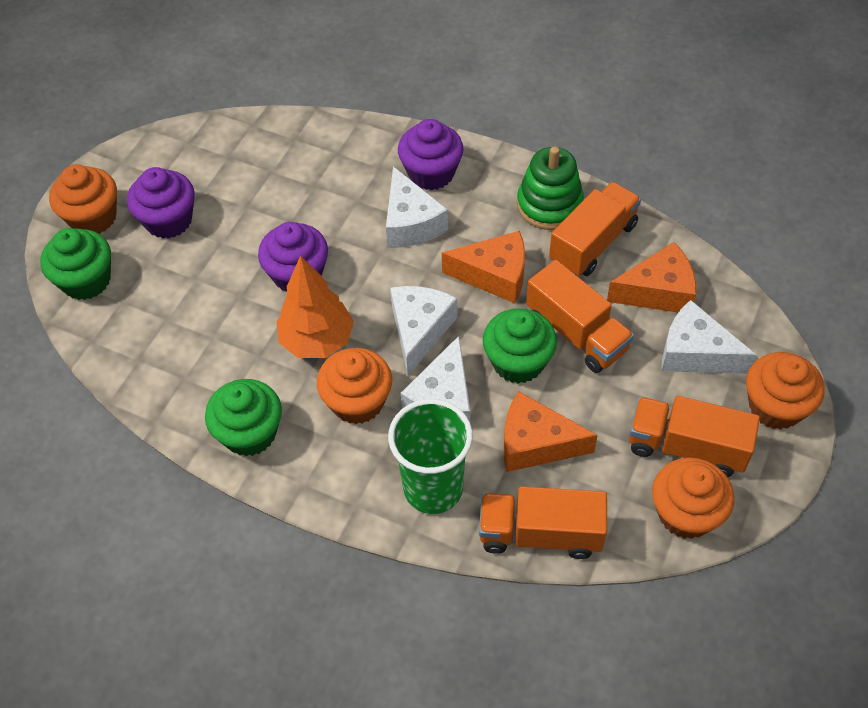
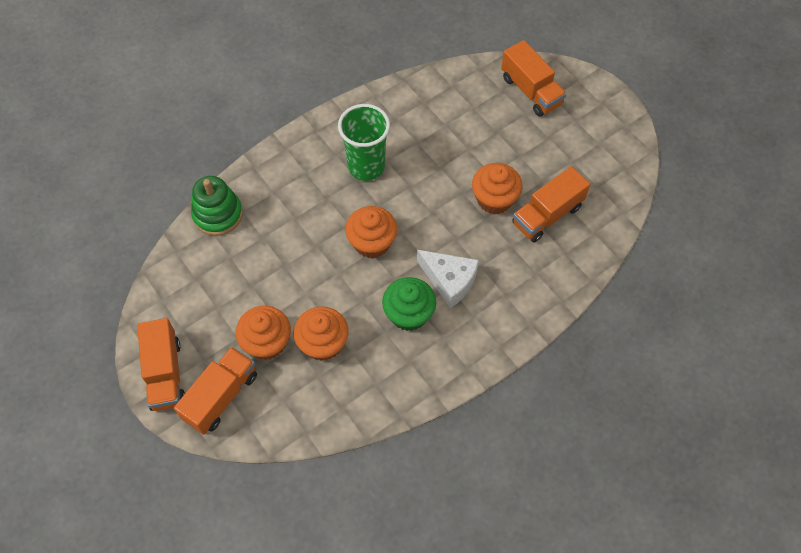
green cupcake: [40,228,111,300] [205,379,282,456] [483,308,557,384] = 3 -> [382,277,436,331] = 1
orange cheese: [442,231,525,303] [504,391,598,472] [607,242,696,313] = 3 -> none = 0
orange tree: [277,255,354,358] = 1 -> none = 0
purple cupcake: [127,167,195,239] [258,222,328,292] [398,119,463,190] = 3 -> none = 0
white cheese: [386,166,448,248] [390,286,458,375] [400,336,470,422] [662,300,757,374] = 4 -> [417,250,479,308] = 1

